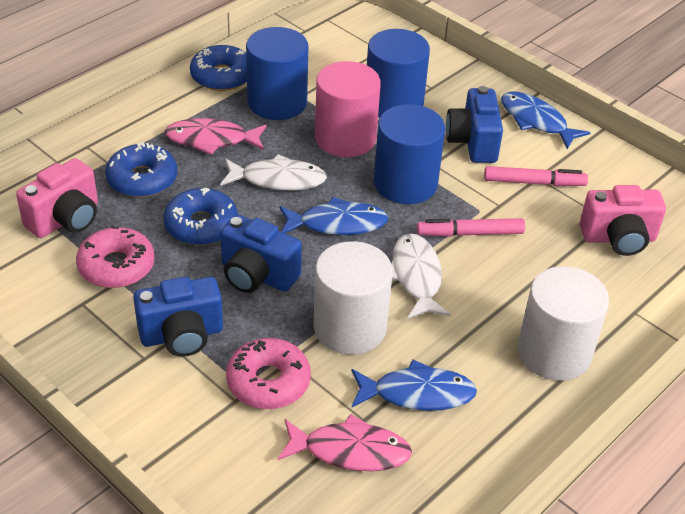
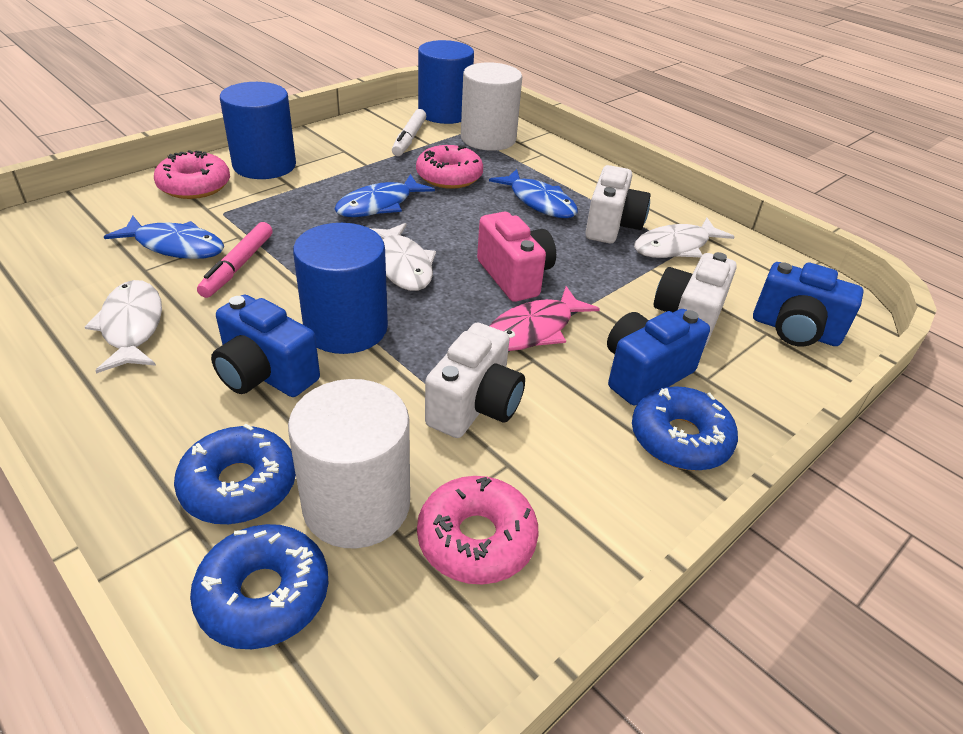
pink camera: [16,158,98,238] [580,185,666,256] = 2 -> [477,211,556,302] = 1
pink cylinder: [315,61,381,157] = 1 -> none = 0
pink donut: [76,225,155,288] [226,338,311,409] = 2 -> [154,150,230,199] [416,145,483,189] [417,476,538,585] = 3
pink fish: [165,118,267,155] [278,414,412,471] = 2 -> [490,286,600,351] = 1
pink marker: [417,218,525,237] [484,166,588,186] = 2 -> [197,222,273,298] = 1
white camera: none = 0 -> [425,323,525,438] [585,165,651,243] [654,252,737,346] = 3
white fish: [220,154,327,190] [391,234,451,319] = 2 -> [85,280,162,374] [370,223,436,291] [634,217,735,258] = 3
white marker: none = 0 -> [392,109,426,156] = 1

